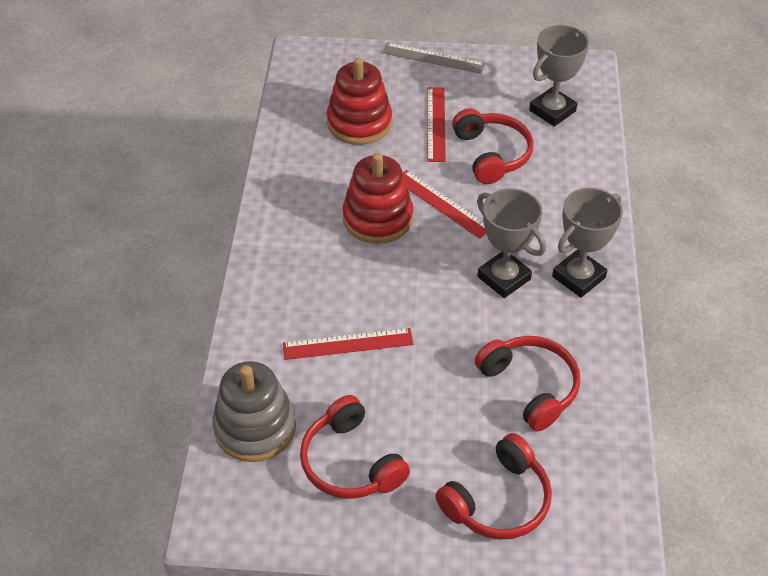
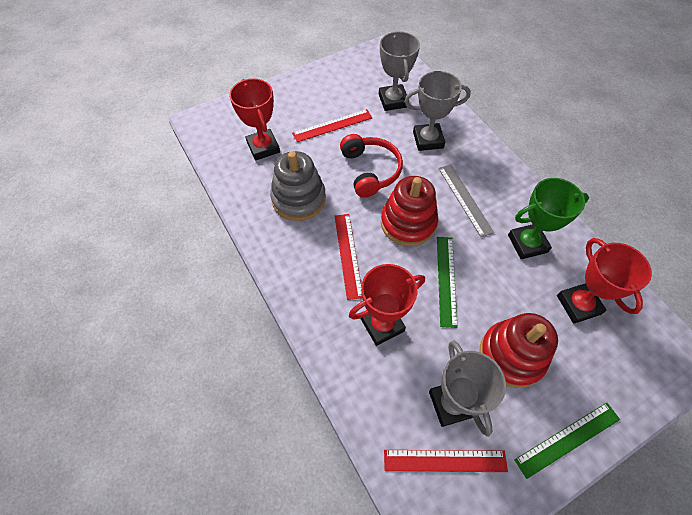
green ruler: none = 0 -> [437,237,458,328] [514,403,620,479] = 2
green trophy: none = 0 -> [508,178,589,259] = 1
red headphones: [300,395,410,499] [435,433,552,540] [452,109,533,184] [475,336,580,431] = 4 -> [340,134,403,198] = 1
red trophy: none = 0 -> [229,78,280,161] [349,264,425,346] [557,238,652,324] = 3

